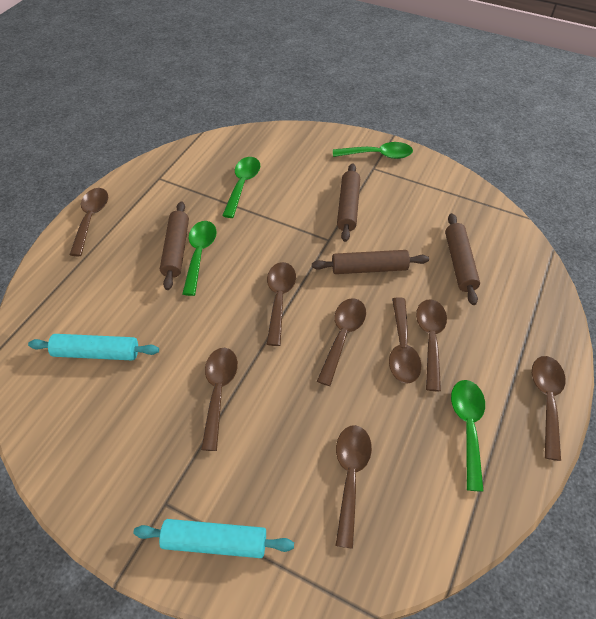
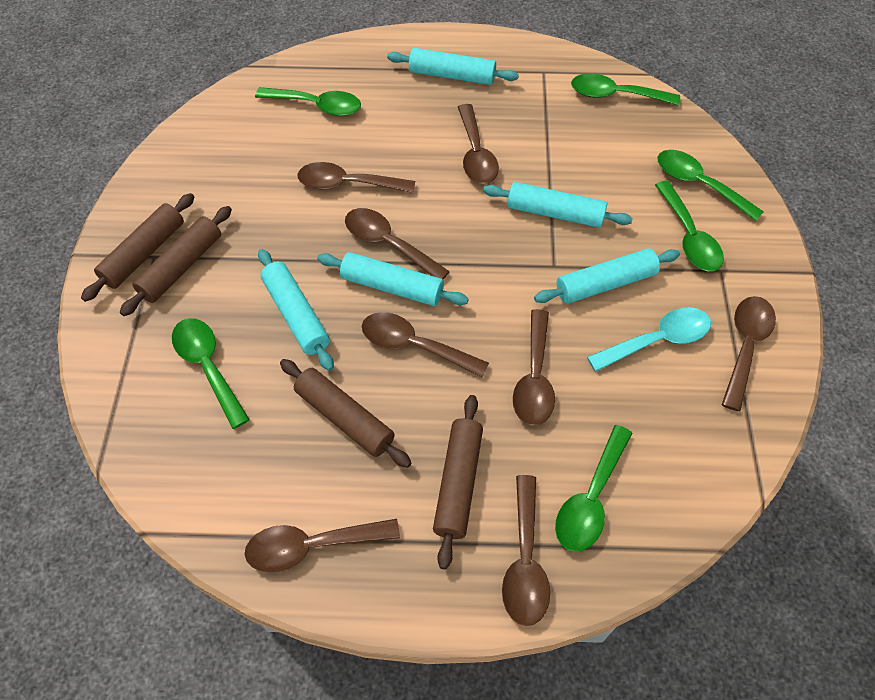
green spoon: [182,221,217,296] [222,157,260,218] [333,142,413,159] [451,380,485,492] = 4 -> [172,318,250,429] [255,87,361,116] [555,425,633,552] [571,73,680,106] [655,181,724,272] [658,150,764,221] = 6
turquoise rolling pin: [28,334,159,361] [133,519,294,558] = 2 -> [258,249,334,371] [317,252,469,306] [387,48,519,85] [483,182,633,228] [534,248,680,304] = 5
turquoise spoon: none = 0 -> [587,307,711,372] = 1

